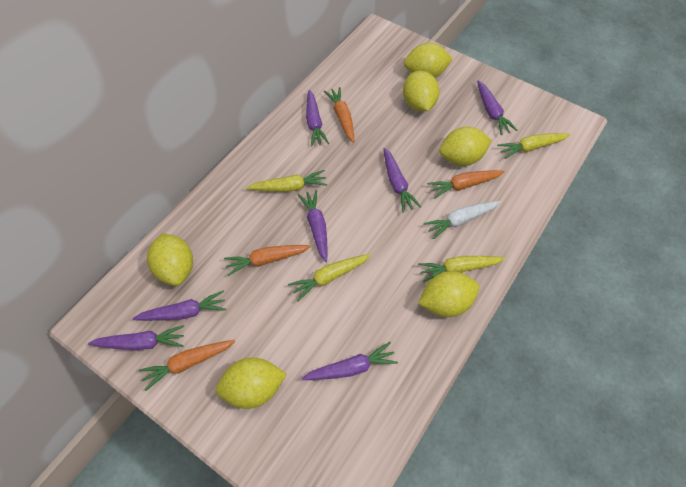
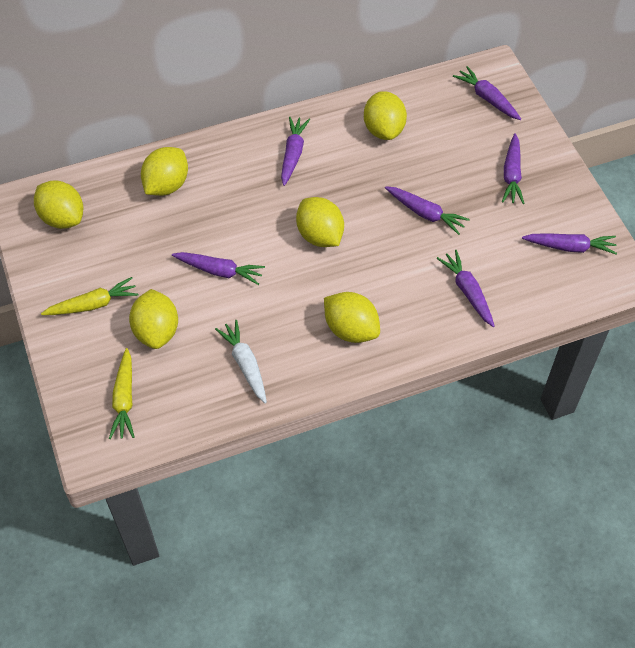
orange carrot: [139,340,235,391] [224,245,311,276] [324,87,354,143] [427,170,505,199] = 4 -> none = 0
yellow carrot: [246,170,327,192] [288,254,371,301] [418,256,505,282] [497,133,570,159] = 4 -> [41,277,139,315] [109,348,135,439] = 2

